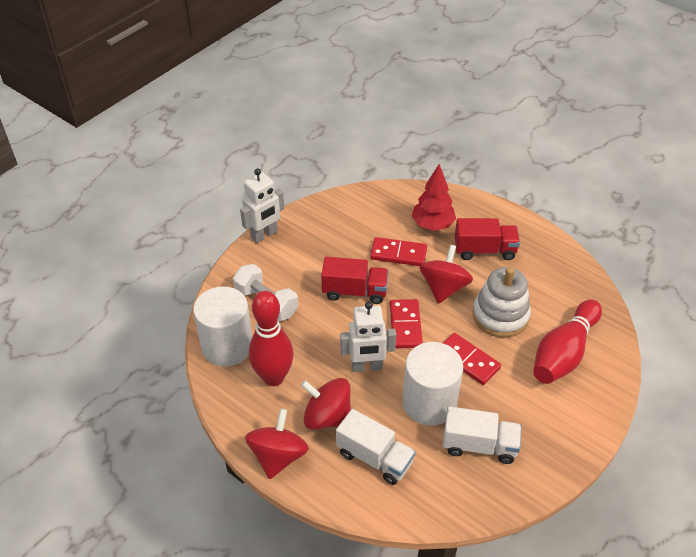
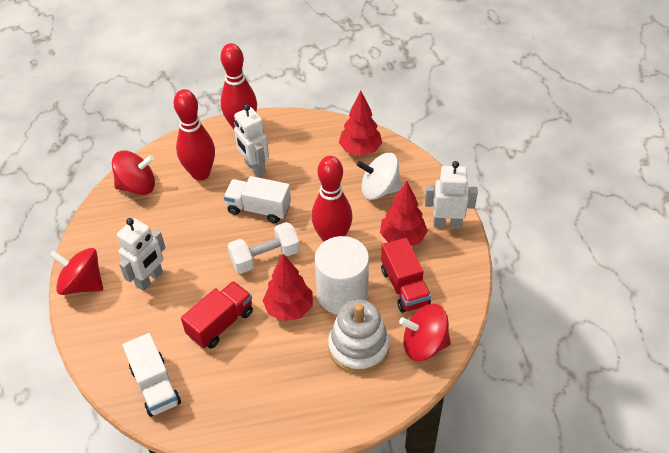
red bowling pin: [249,291,294,386] [533,299,602,384] = 2 -> [173,89,215,181] [220,43,257,129] [311,156,353,242] = 3
red domino: [370,237,427,266] [390,299,423,348] [443,333,501,385] = 3 -> none = 0
red tree: [412,164,456,231] = 1 -> [263,254,313,321] [339,91,382,156] [380,181,428,246] = 3
white cylinder: [193,286,252,367] [402,342,463,426] = 2 -> [315,236,369,315] = 1
white robot: [240,169,284,243] [340,302,396,372] = 2 -> [117,218,165,291] [234,104,269,177] [425,161,478,229] = 3
white spinning top: none = 0 -> [357,153,402,200] = 1

